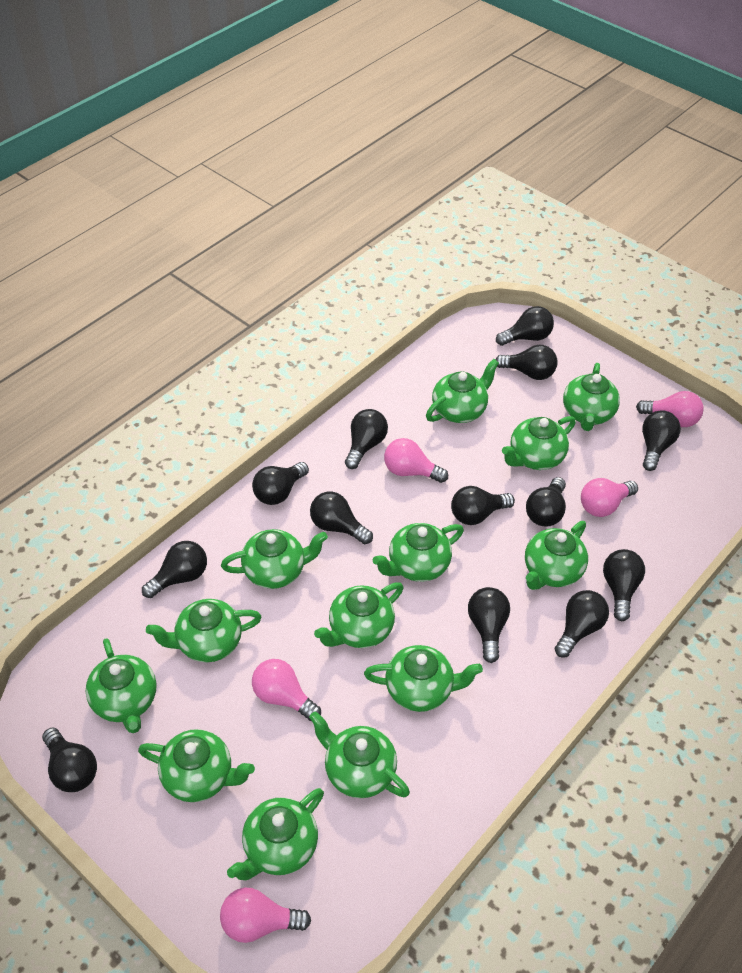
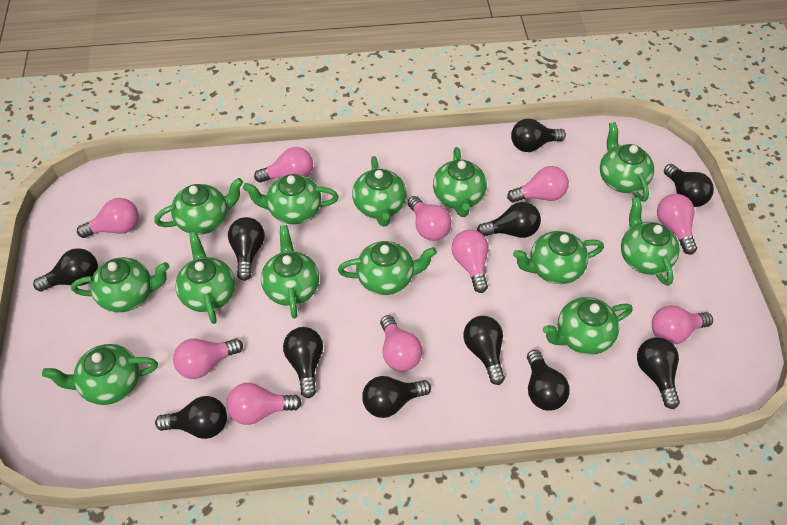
black light bulb: [42,728,97,792] [142,541,207,598] [252,462,309,505] [310,492,373,544] [345,409,388,469] [451,486,515,525] [468,587,510,663] [495,345,558,380] [496,306,554,346] [526,477,566,527] [555,590,609,658] [603,549,645,622] [642,410,681,471] = 13 -> [33,248,98,292] [155,396,227,439] [228,217,265,281] [283,327,323,398] [362,376,431,418] [463,316,505,385] [477,202,541,238] [511,119,566,152] [527,350,570,411] [637,337,680,409] [664,164,714,207] = 11
pink light bulb: [220,888,311,943] [252,659,321,721] [384,438,448,483] [581,478,638,517] [636,391,704,427] = 5 -> [77,198,139,238] [173,338,243,379] [227,383,302,425] [254,147,313,183] [380,315,422,371] [408,196,452,241] [452,230,489,293] [507,166,569,203] [652,305,713,345] [657,194,697,255] = 10

